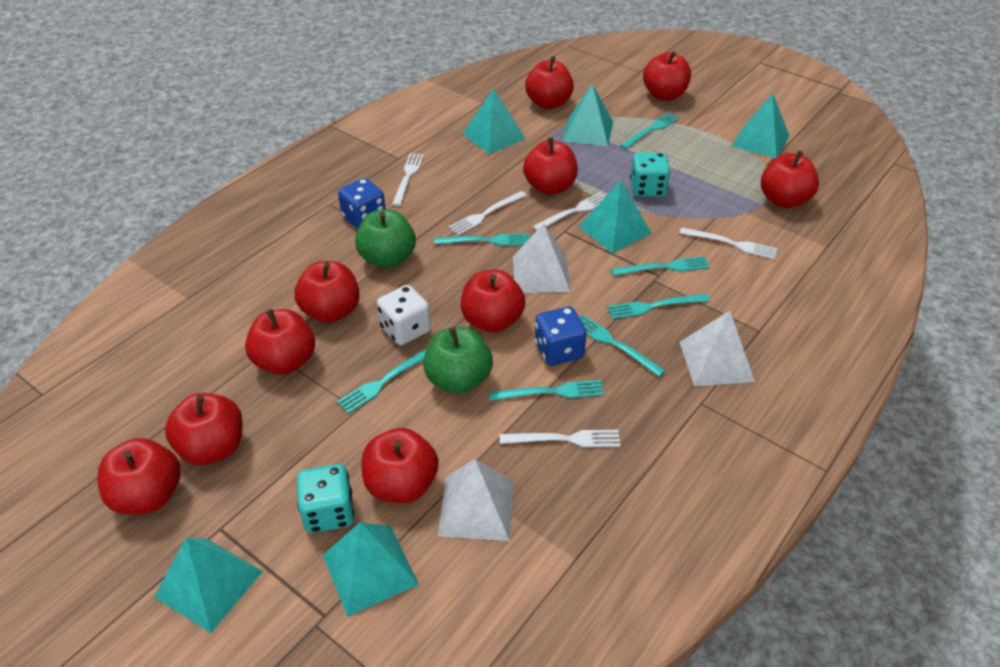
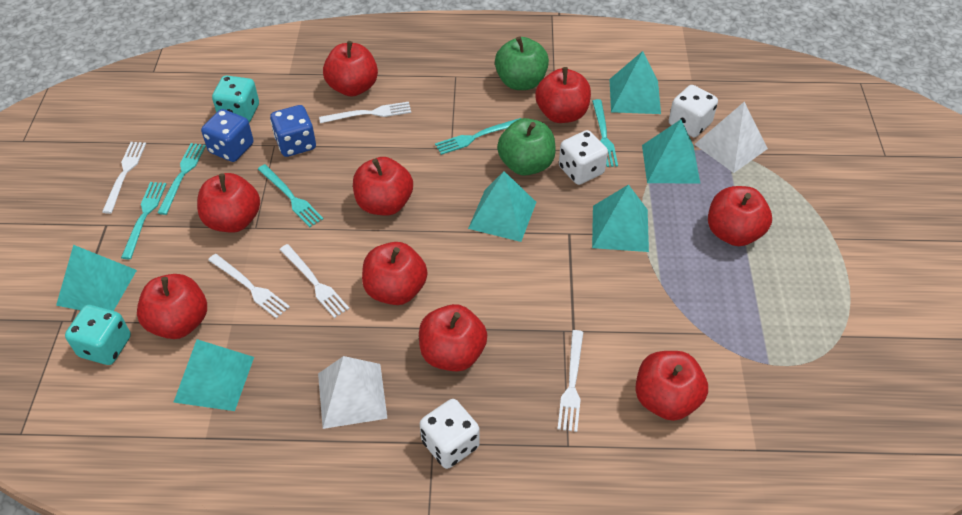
red apple: [97,438,181,515] [165,393,243,466] [245,309,315,375] [294,261,360,323] [361,428,439,503] [461,270,526,332] [523,137,578,195] [525,56,574,109] [643,51,691,101] [761,151,819,208] = 10 -> [137,274,207,339] [197,173,260,233] [323,41,378,97] [353,157,413,216] [362,242,427,305] [419,304,487,372] [535,67,591,123] [635,351,708,421] [708,186,772,246] = 9
turquoise fork: [337,348,427,414] [434,234,530,246] [489,380,604,401] [579,315,666,377] [607,294,710,319] [611,256,710,276] [620,113,679,149] = 7 -> [121,182,166,259] [157,143,206,215] [258,164,324,227] [435,118,521,155] [592,99,618,167] = 5
white dice: [377,285,431,345] = 1 -> [420,399,480,469] [559,130,608,185] [669,85,718,137] = 3
white pyramid: [438,459,514,541] [513,223,571,293] [680,311,755,386] = 3 -> [318,356,388,429] [694,102,768,173] = 2

